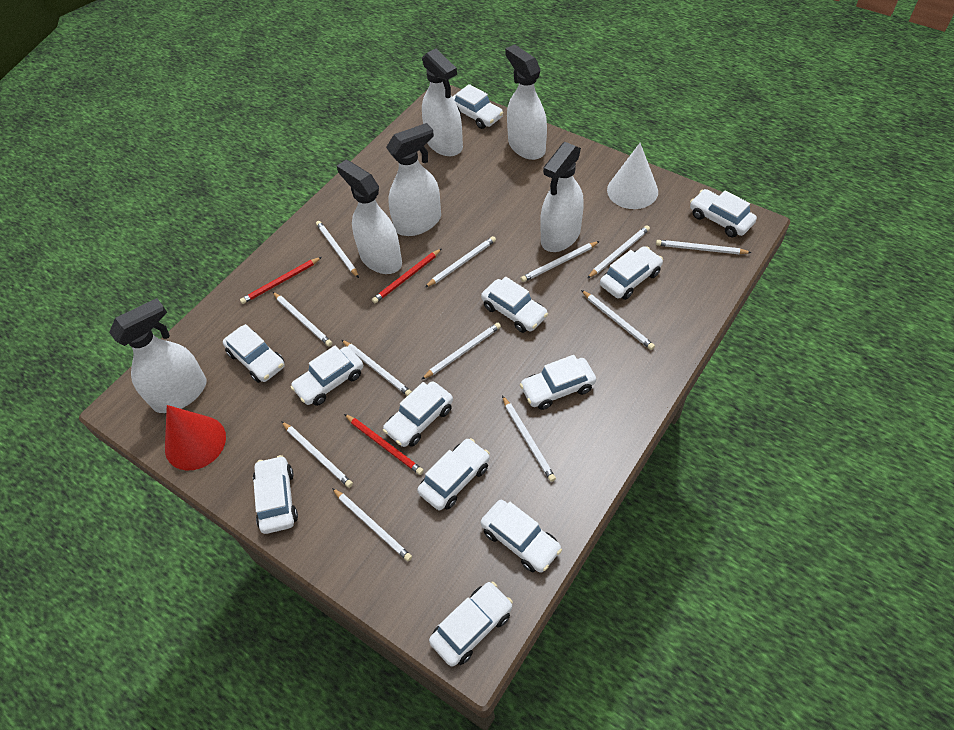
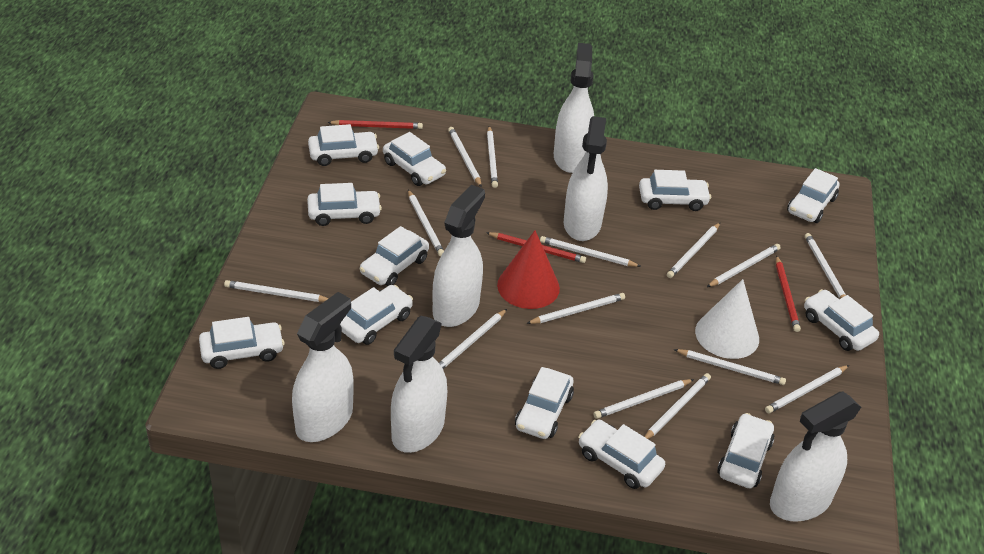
white pencil: [273,292,332,347] [281,421,353,488] [316,221,359,278] [332,488,412,561] [342,340,412,396] [421,323,501,380] [425,236,496,287] [502,396,556,482] [521,241,600,282] [581,290,655,350] [587,225,650,278] [656,240,752,254] = 12 -> [224,280,329,302] [408,190,444,257] [439,309,507,369] [448,127,482,187] [487,126,498,188] [526,293,625,324] [540,236,641,267] [593,379,694,419] [645,373,711,439] [667,222,721,278] [674,349,786,385] [707,244,781,287] [765,365,849,413] [805,233,846,299] = 14

